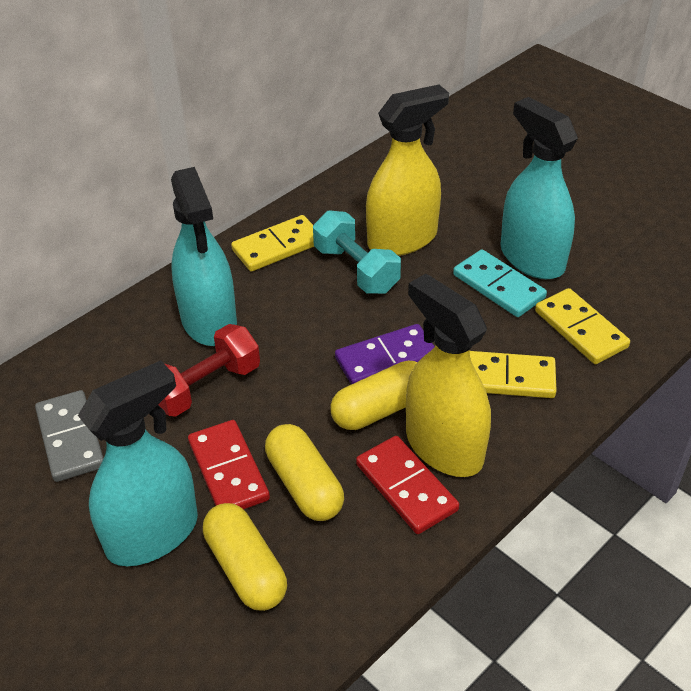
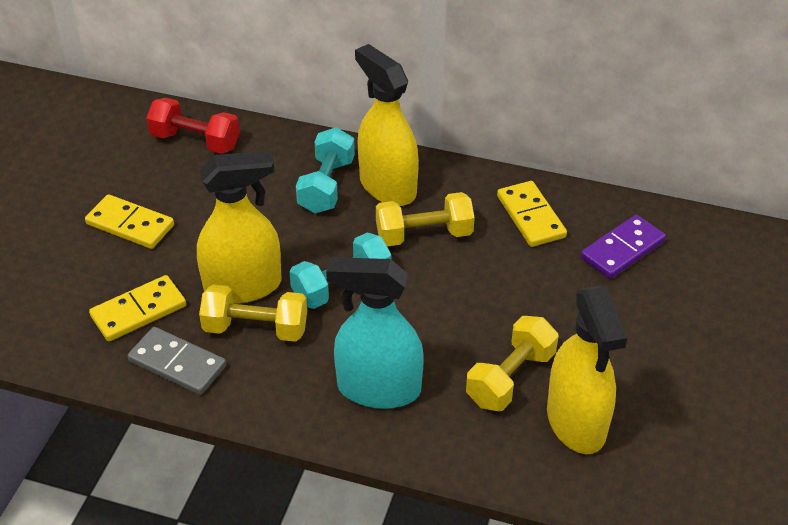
red domino: [188,420,270,510] [356,436,459,534] = 2 -> none = 0
turquoise domino: [453,250,547,317] = 1 -> none = 0
turquoise dumbbell: [313,210,401,294] = 1 -> [289,233,391,309] [296,127,355,213] = 2
turquoise spray bottle: [78,360,198,566] [171,167,237,346] [500,97,578,279] = 3 -> [326,257,424,409] = 1
yellow capsule: [203,503,287,611] [265,424,344,521] [330,361,417,430] = 3 -> none = 0
yellow dumbbell: none = 0 -> [199,284,307,342] [376,192,475,246] [466,316,558,411] = 3
yellow spray bottle: [366,85,449,256] [406,274,491,477] = 2 -> [197,151,282,304] [355,44,419,206] [547,286,627,454] = 3

